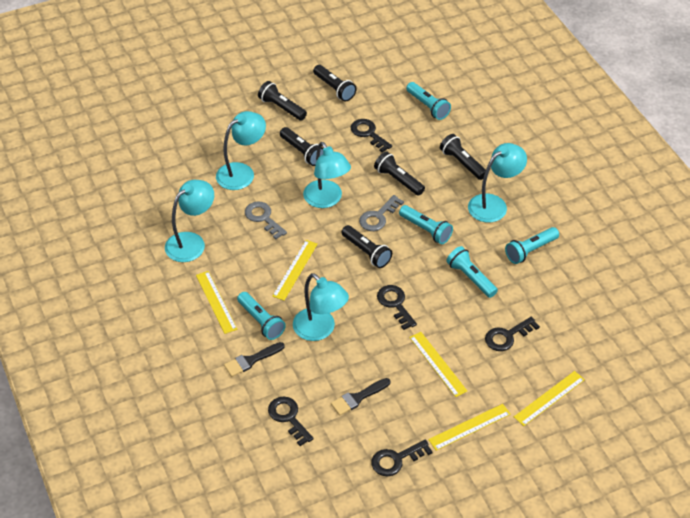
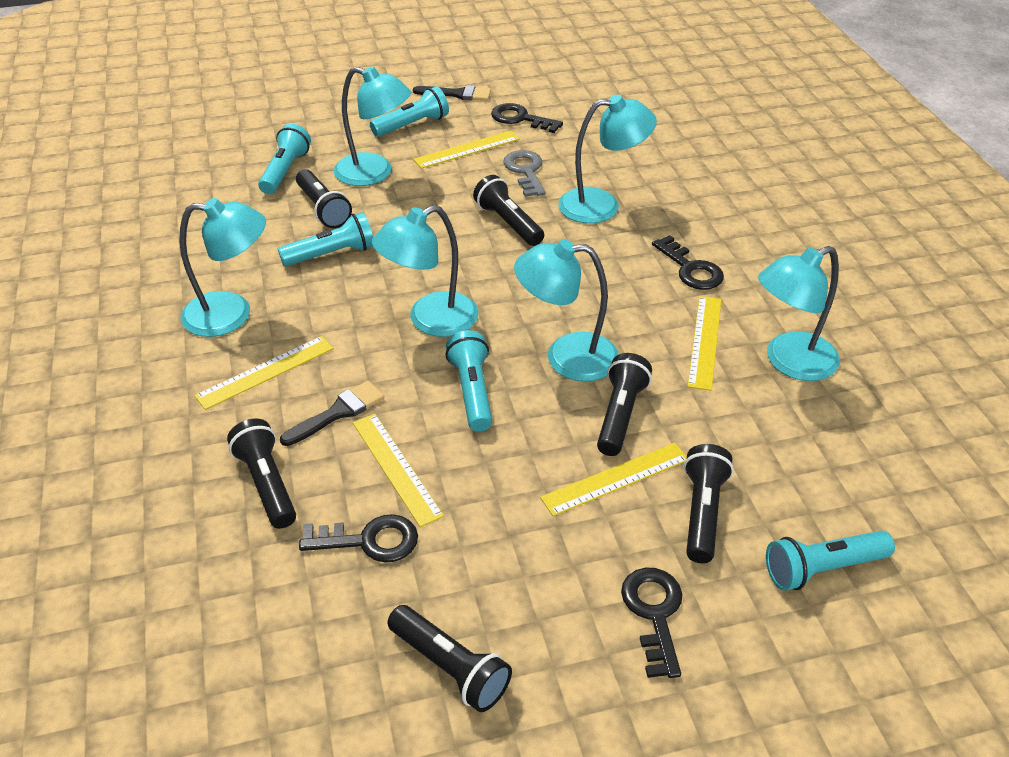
black key: [268,396,314,446] [351,119,392,153] [371,440,433,476] [377,285,417,330] [485,317,540,351] = 5 -> [299,514,418,562] [491,103,563,133] [621,568,683,678] [652,235,724,290] = 4
grey key: [245,201,287,239] [359,195,404,231] = 2 -> [503,150,545,197] = 1
turquoise lamp: [165,180,214,262] [216,111,266,190] [293,273,349,341] [303,142,351,208] [468,143,527,223] = 5 -> [179,198,266,337] [334,66,411,186] [372,205,479,337] [514,239,619,382] [558,94,657,223] [758,246,840,381] = 6

